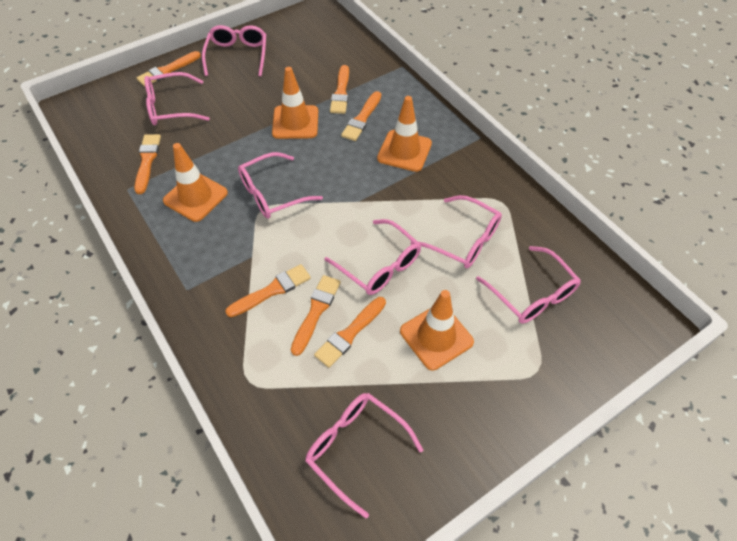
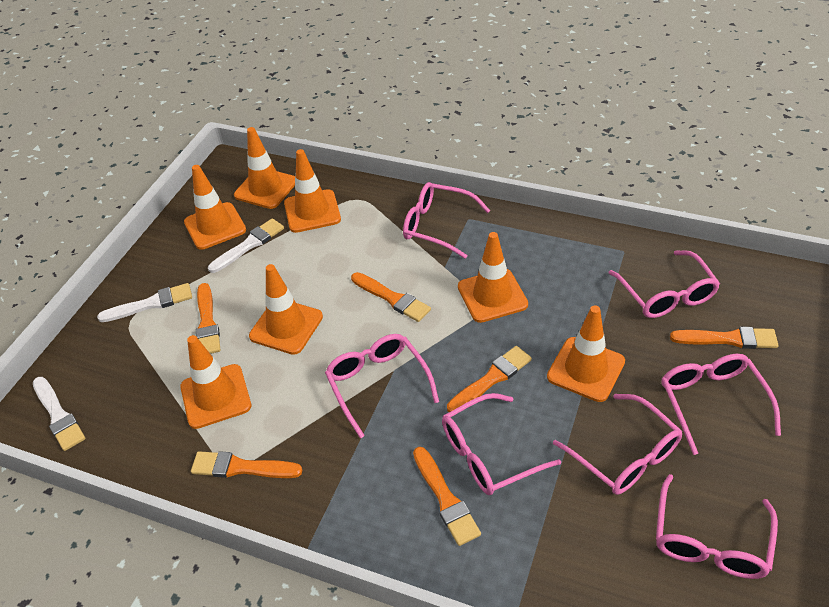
orange brush: [134,134,161,194] [137,51,201,87] [225,264,311,317] [291,275,341,356] [314,297,386,368] [330,65,349,114] [341,91,381,141] = 7 -> [191,451,303,478] [196,283,220,354] [351,272,431,322] [413,447,481,546] [447,346,532,412] [670,327,778,349] = 6
orange traffic cone: [163,143,228,222] [272,67,318,139] [377,96,432,172] [400,290,474,370] = 4 -> [180,335,251,429] [184,165,246,250] [234,127,295,209] [249,264,323,355] [284,149,341,233] [458,232,528,323] [547,306,625,402] = 7
white brush: none = 0 -> [33,377,85,451] [97,283,192,322] [208,218,284,273] = 3

